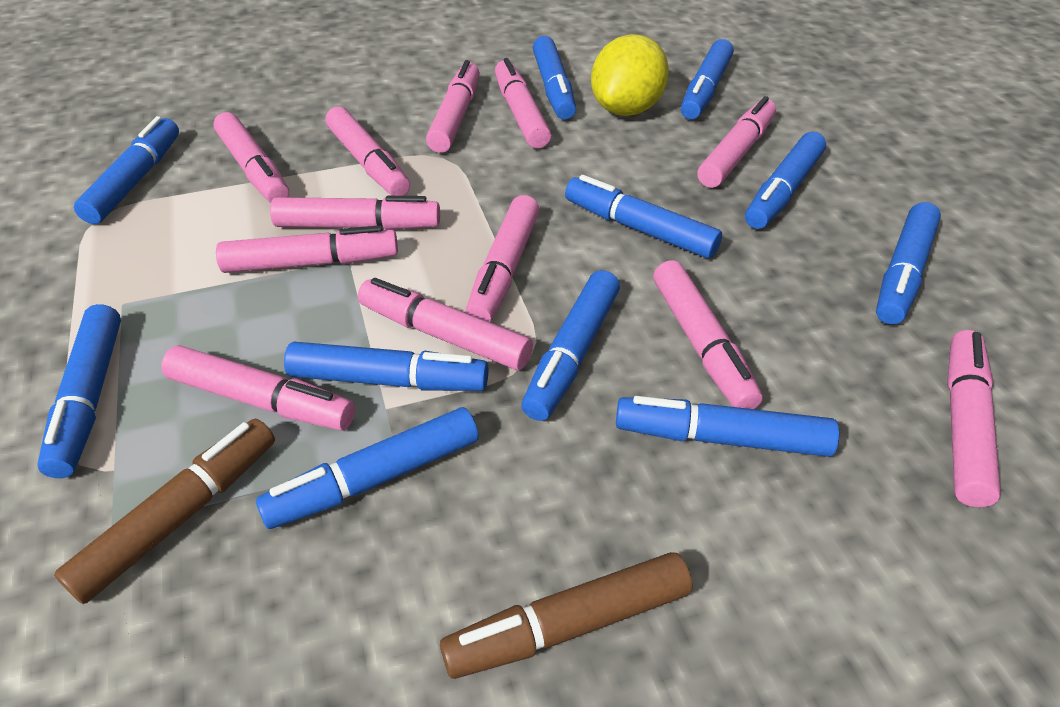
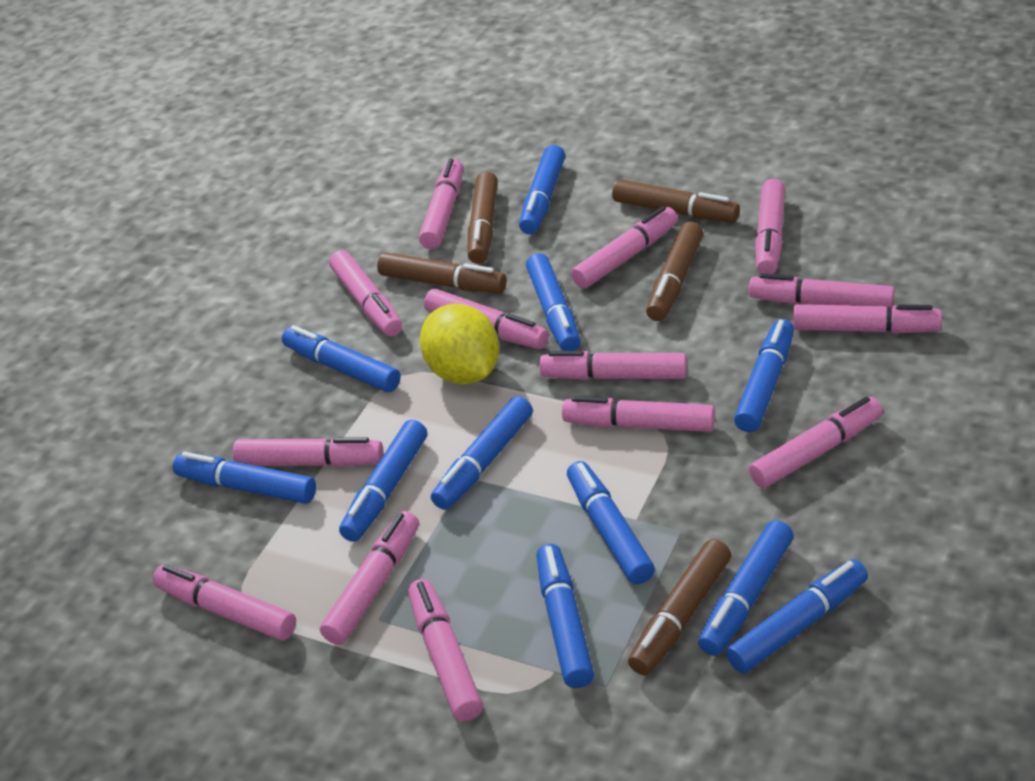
brown marker: [54,419,275,604] [440,552,693,679] = 2 -> [377,252,507,293] [468,171,498,264] [612,179,740,223] [628,539,731,675] [646,222,703,321] = 5
pink marker: [161,345,355,431] [213,112,289,203] [216,225,398,273] [270,196,440,230] [326,107,410,196] [358,278,533,370] [426,60,480,153] [465,195,539,322] [495,58,551,148] [653,260,763,409] [697,96,776,188] [947,330,1001,507] = 12 -> [153,565,296,641] [233,437,384,467] [320,511,419,645] [329,250,402,337] [408,579,483,721] [419,159,464,249] [424,289,549,349] [539,351,687,380] [562,396,715,432] [571,206,678,289] [749,273,894,308] [749,397,883,488] [755,179,785,274] [793,304,942,334] = 14

